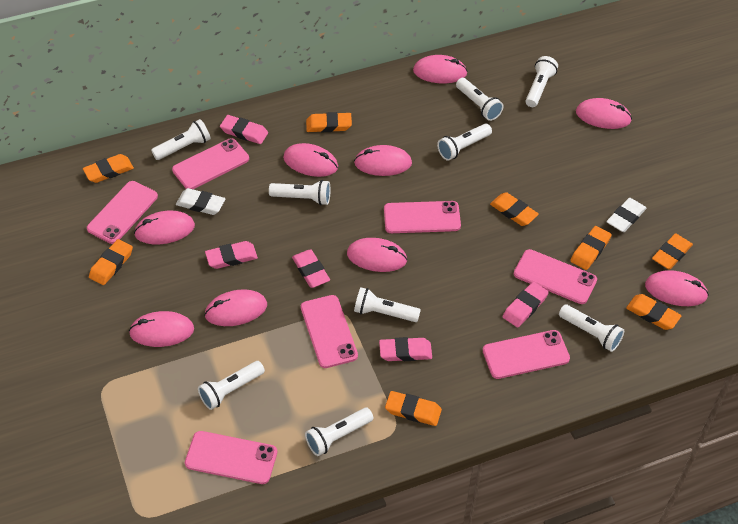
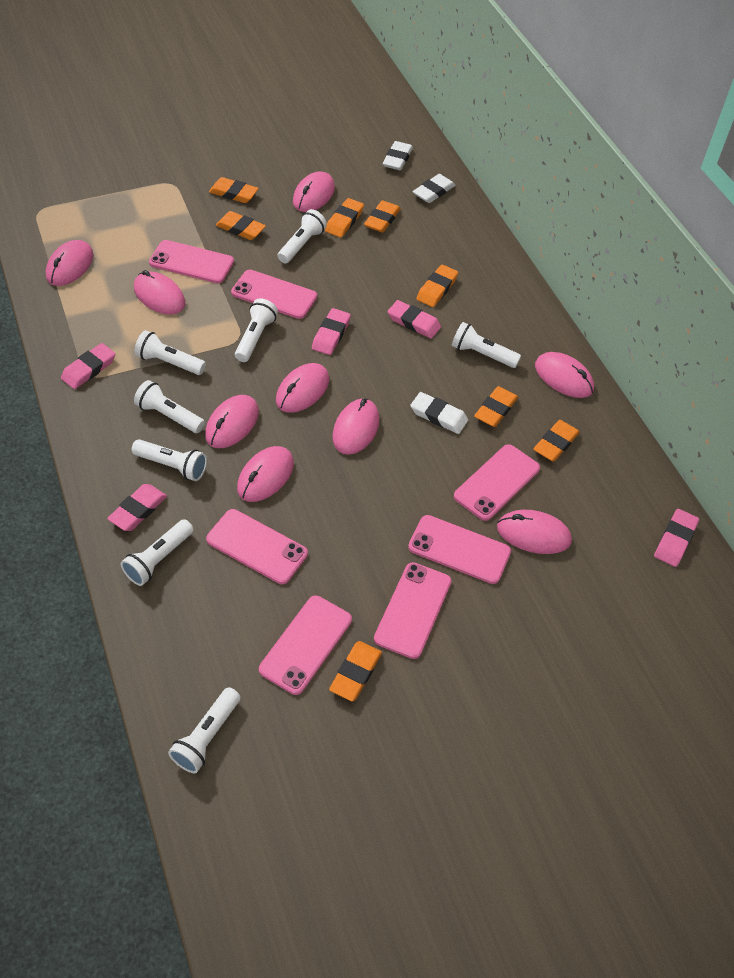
white eraser: [176,188,226,215] [606,198,647,232] = 2 -> [383,141,413,170] [410,392,468,434] [413,174,455,203] = 3
white flashlight: [151,119,211,160] [198,361,265,410] [269,180,331,205] [305,408,373,456] [354,287,421,322] [437,124,492,161] [456,78,504,121] [525,56,558,107] [559,305,624,352] = 9 -> [121,519,194,586] [132,439,207,481] [134,380,205,433] [135,330,206,375] [168,687,241,773] [235,298,278,362] [277,209,327,264] [452,322,521,368] = 8

